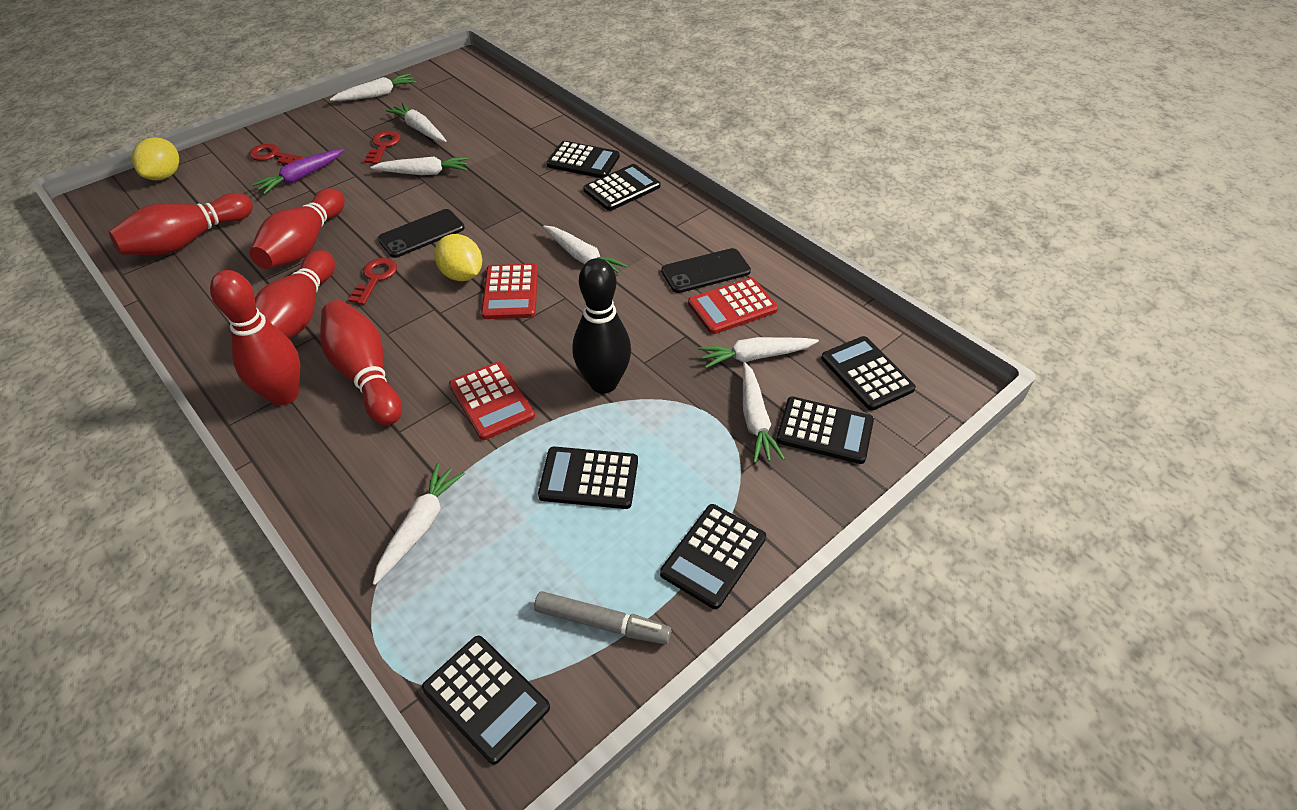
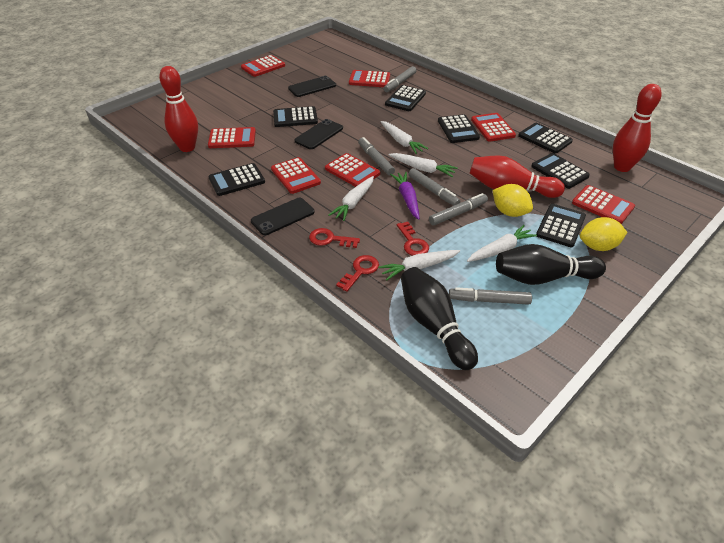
black bowling pin: [572,258,631,394] = 1 -> [401,267,478,370] [496,244,606,285] = 2
black phone: [378,209,465,258] [661,248,751,293] = 2 -> [251,198,315,235] [288,76,336,97] [294,119,343,149] = 3
grey marker: [534,591,671,644] = 1 -> [358,137,395,175] [383,66,417,92] [409,168,460,206] [429,193,488,226] [449,287,532,305] = 5
red bowling pin: [109,193,253,255] [210,270,301,406] [249,188,345,269] [255,250,335,339] [320,300,402,425] = 5 -> [159,66,198,152] [470,155,565,198] [613,84,662,172] = 3
red calculator: [449,362,535,440] [481,264,538,319] [688,278,778,334] = 3 -> [208,127,256,148] [241,55,285,77] [271,157,321,194] [325,153,380,187] [349,70,390,87] [471,113,516,142] [572,185,635,224] = 7
white carrot: [330,73,417,101] [371,156,469,175] [373,464,465,585] [386,103,447,142] [543,225,627,273] [699,337,819,368] [743,362,785,463] = 7 -> [328,176,374,221] [378,250,460,281] [381,121,428,154] [388,153,458,177] [467,225,537,262] = 5

